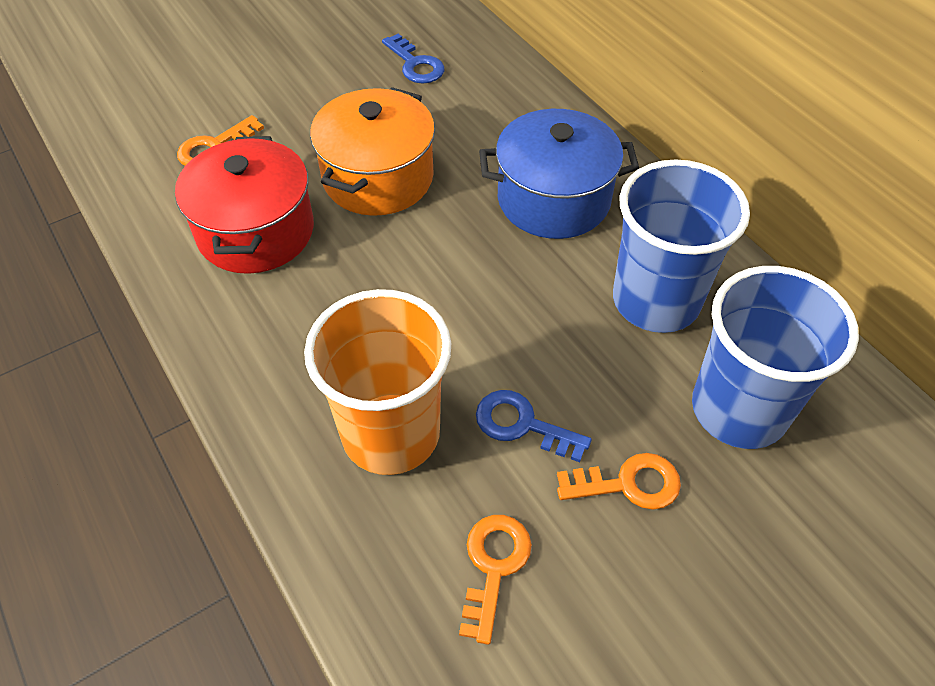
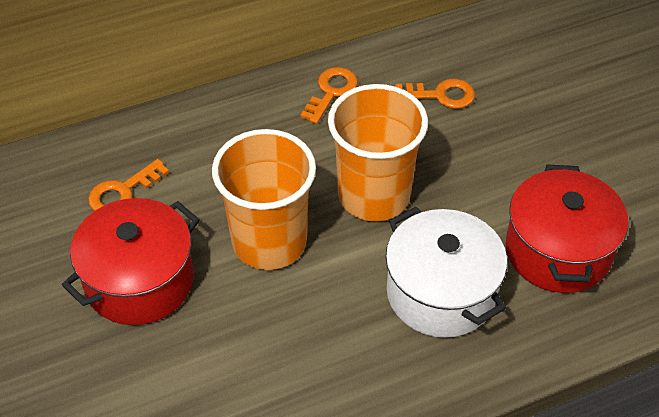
blue cup: [613,160,750,333] [692,266,859,449] = 2 -> none = 0
blue key: [382,34,445,83] [476,390,592,462] = 2 -> none = 0
blue pot: [479,109,639,239] = 1 -> none = 0
orange cup: [304,289,451,475] = 1 -> [212,129,316,270] [328,84,428,221] = 2
orange pot: [310,87,435,216] = 1 -> none = 0
red pot: [175,136,314,274] = 1 -> [62,198,200,325] [506,165,628,293] = 2
white pot: none = 0 -> [386,207,507,338] = 1

